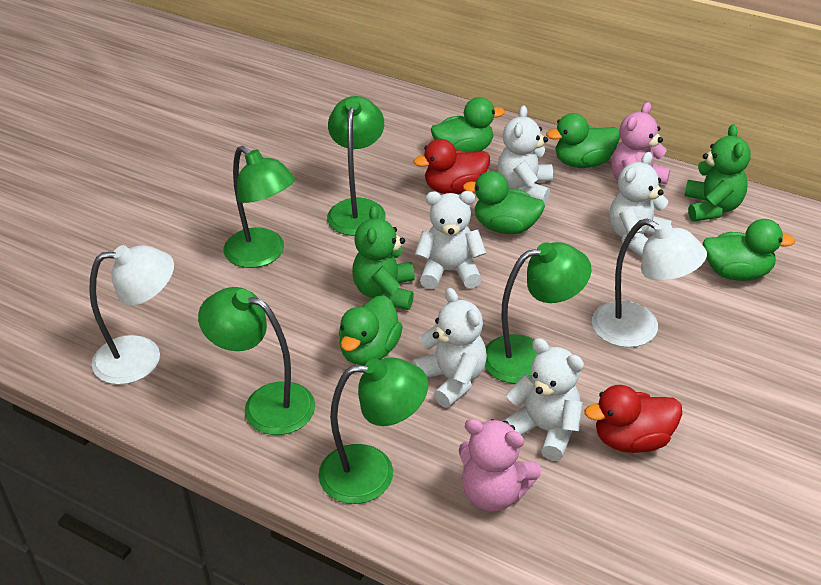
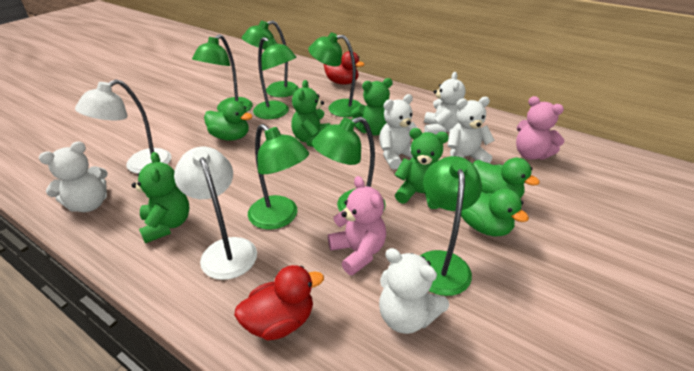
green duck: [339,295,403,365] [431,97,505,153] [463,171,545,234] [546,113,620,168] [703,219,795,281] = 5 -> [204,101,253,141] [461,189,529,236] [473,158,540,198] = 3
green lamp: [198,287,315,435] [223,146,295,268] [318,357,428,504] [327,96,386,236] [485,242,592,384] = 5 -> [192,34,253,112] [242,20,299,97] [248,124,309,230] [253,37,297,119] [308,32,362,117] [312,117,386,212] [420,156,482,296] = 7
green teddy bear: [352,206,415,310] [684,124,751,221] = 2 -> [132,152,190,243] [291,80,330,147] [351,78,393,136] [395,128,449,209] = 4

